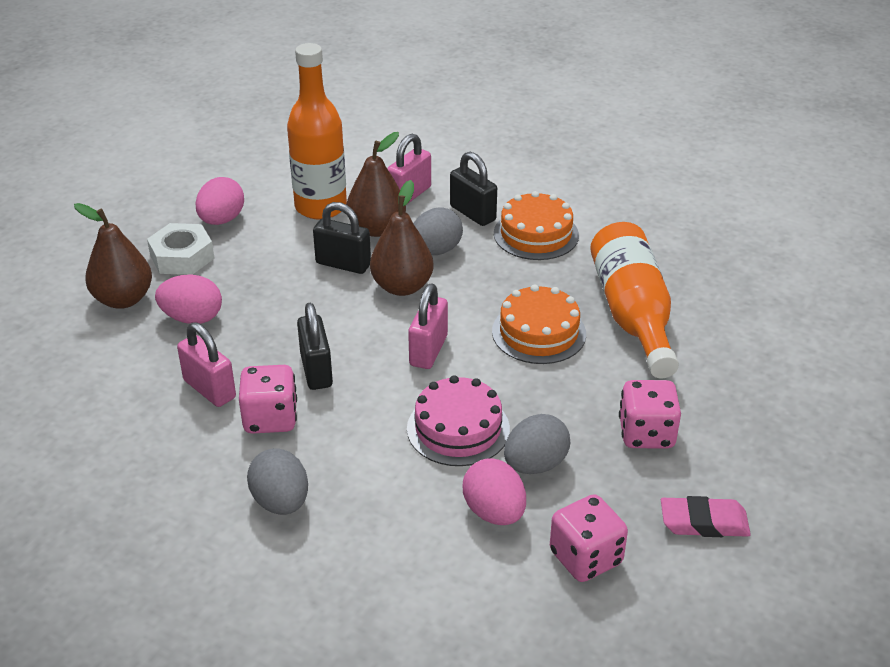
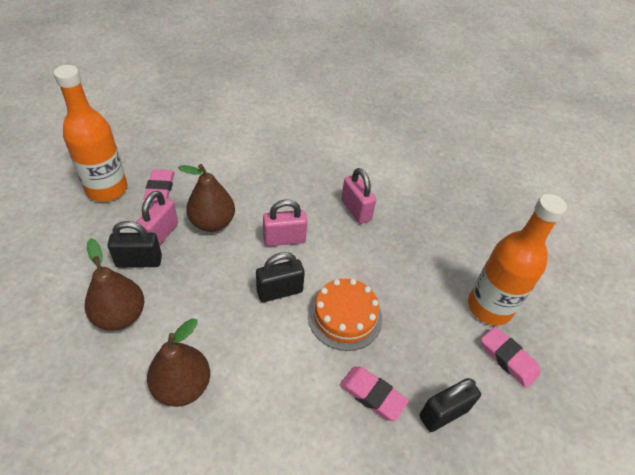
grey egg: [247,448,308,515] [413,208,463,255] [504,414,570,474] = 3 -> none = 0
orange cake: [492,284,586,364] [494,191,579,260] = 2 -> [308,278,382,351] = 1
pink cake: [407,375,510,466] = 1 -> none = 0
pink dice: [239,365,297,434] [550,494,628,582] [619,380,681,448] = 3 -> none = 0
pink egg: [155,274,222,324] [195,177,244,225] [463,458,526,525] = 3 -> none = 0
pink eraser: [661,496,751,537] = 1 -> [143,170,175,202] [340,367,409,421] [481,326,541,388] = 3
white nut: [147,223,214,275] = 1 -> none = 0

